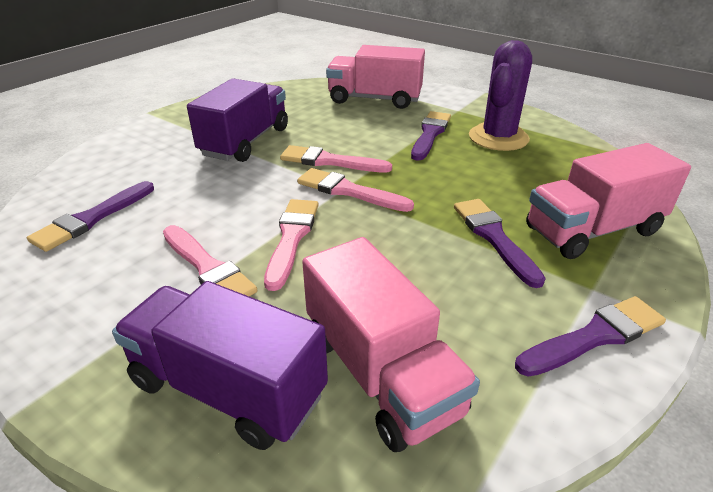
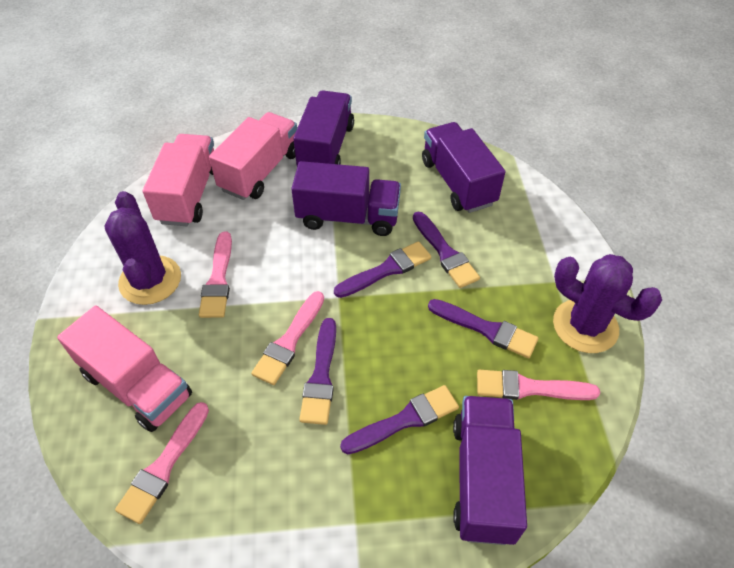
purple brush: [27,181,154,252] [411,111,451,161] [454,199,546,288] [515,296,666,377] = 4 -> [299,318,336,425] [334,241,431,298] [340,385,459,455] [413,212,480,288] [428,299,538,358] = 5
purple cactus: [469,40,532,151] = 1 -> [104,191,181,305] [553,254,662,353] = 2
purple truck: [112,281,328,450] [187,79,288,162] = 2 -> [291,161,401,236] [293,90,354,166] [422,122,505,213] [453,396,527,545] = 4

